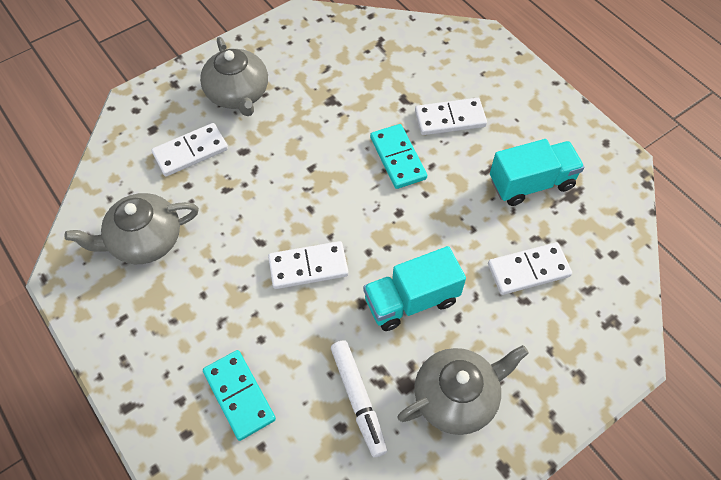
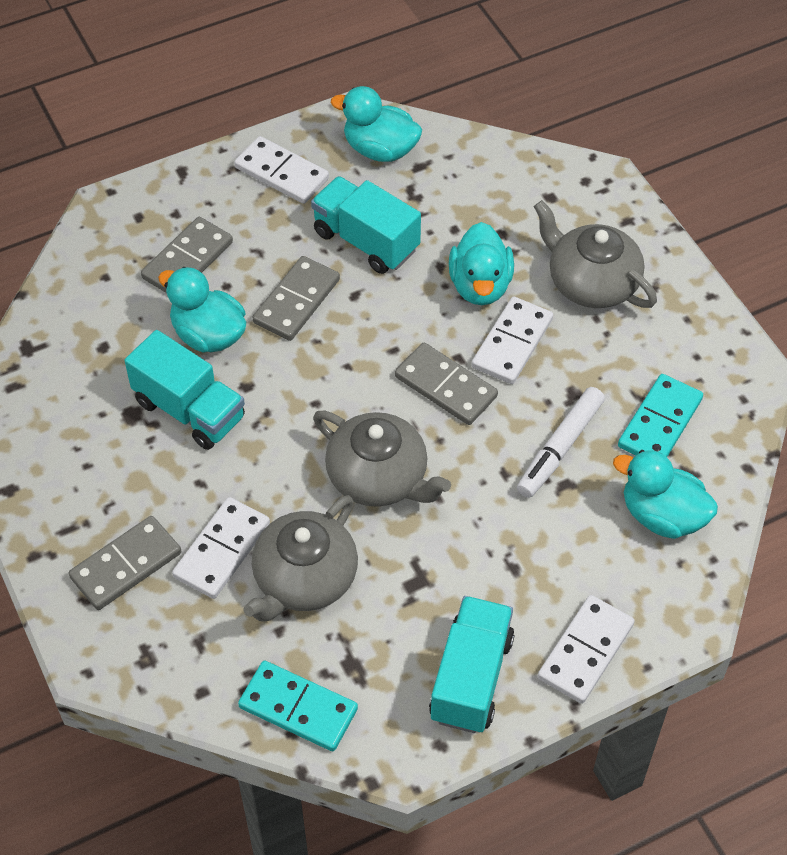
grey domino: none = 0 -> [69,516,181,610] [141,217,233,293] [252,256,340,341] [395,343,498,425] = 4
turquoise duck: none = 0 -> [158,267,246,353] [331,86,422,162] [449,222,514,305] [613,450,718,539] = 4
turquoise truck: [363,246,466,331] [490,139,584,206] = 2 -> [125,330,245,450] [311,176,421,274] [429,596,514,733] = 3

